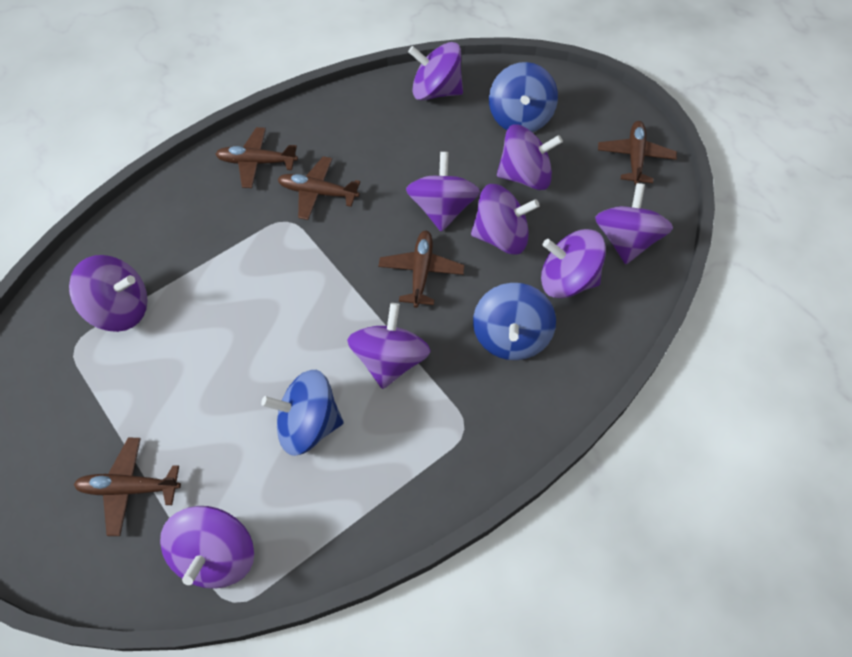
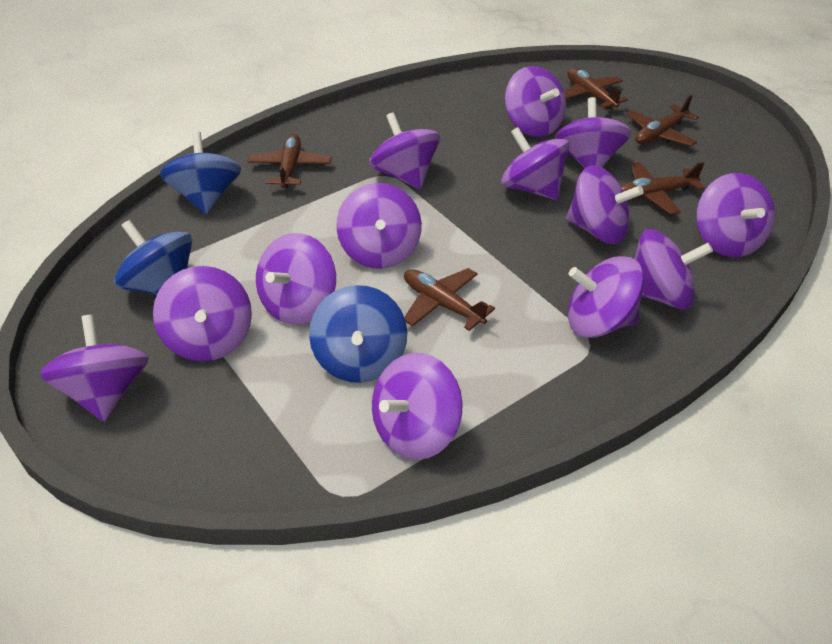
purple spinning top: [69,255,147,332] [160,506,254,589] [347,303,430,389] [406,152,480,232] [408,42,463,100] [471,184,540,255] [497,124,563,190] [541,229,606,298] [595,183,673,264] = 9 -> [40,314,148,422] [153,266,252,361] [256,233,336,325] [336,183,422,269] [369,112,440,189] [372,353,463,460] [501,127,570,200] [505,66,566,137] [555,97,631,168] [566,165,644,244] [567,256,644,338] [634,229,713,310] [696,173,775,257] = 13

